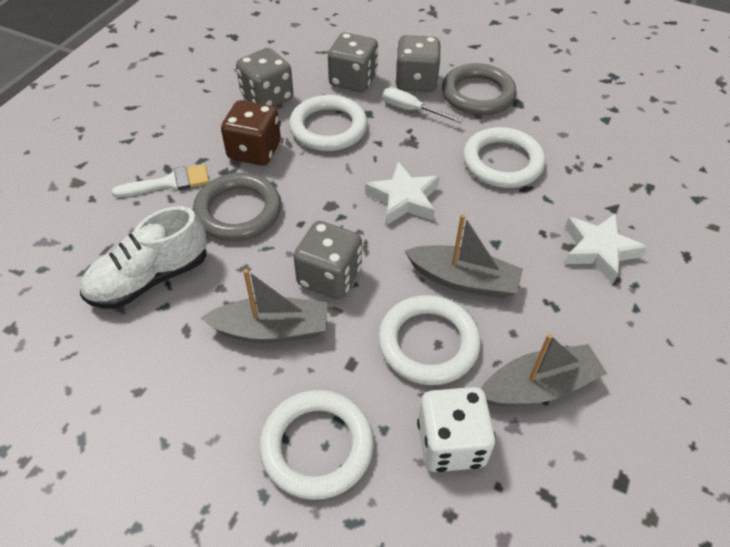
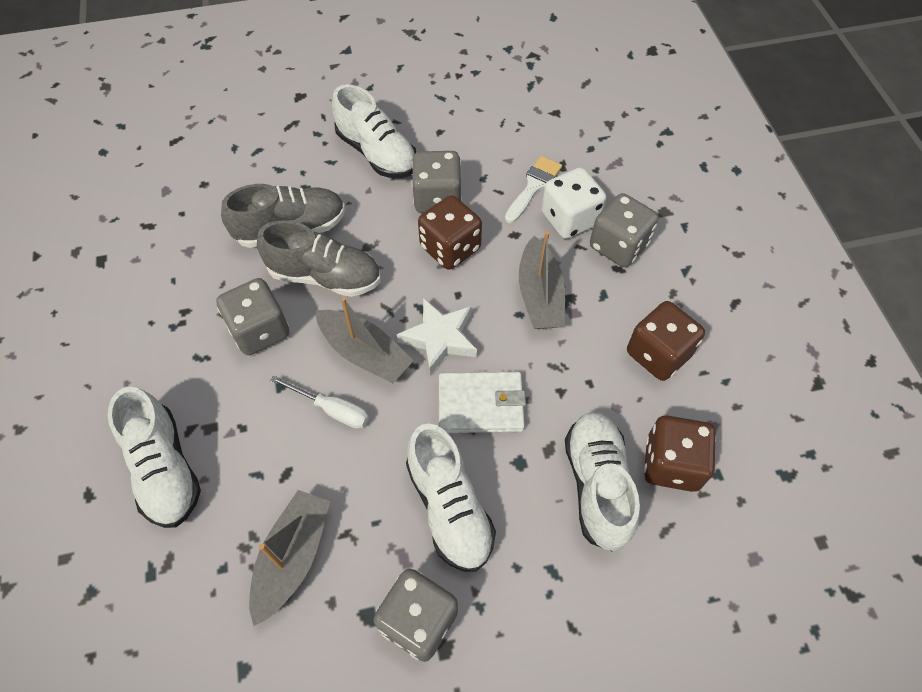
brown dice: [221,100,281,166] = 1 -> [418,195,482,270] [627,301,705,381] [644,415,716,492] = 3
grey ring: [193,173,281,241] [442,63,517,115] = 2 -> none = 0
grey shoe: none = 0 -> [221,184,345,248] [257,220,381,297] = 2
white ring: [259,390,374,500] [289,95,368,151] [378,295,481,385] [463,127,545,188] = 4 -> none = 0
white shoe: [80,206,207,309] = 1 -> [108,387,201,528] [332,84,416,178] [406,423,496,572] [565,412,640,551] = 4
white star: [365,162,440,225] [564,213,647,284] = 2 -> [397,298,477,375] = 1
white wallet: none = 0 -> [439,372,526,433] = 1

